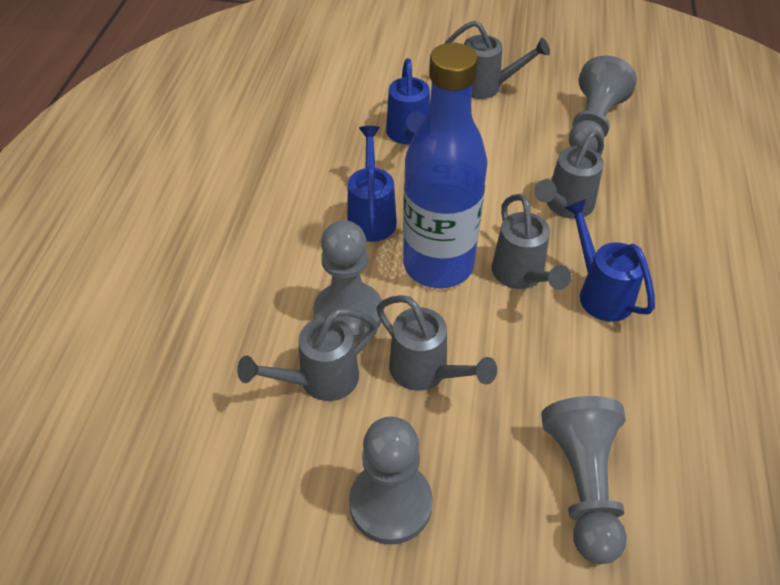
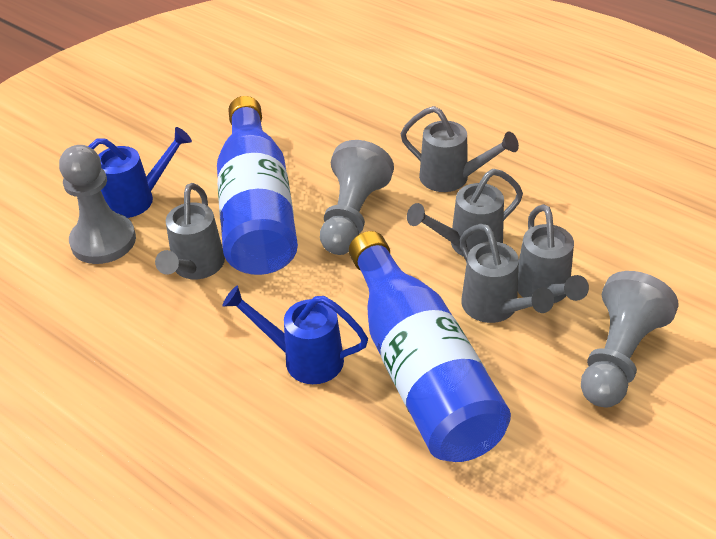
blue bottle: [403,43,488,288] = 1 -> [217,96,298,275] [349,231,511,462] = 2
blue watering can: [347,126,397,242] [386,58,430,145] [564,199,655,322] = 3 -> [88,127,192,218] [222,286,368,384] = 2
grey pawn: [313,220,382,342] [349,416,433,545] [541,396,627,564] [569,55,637,152] = 4 -> [59,145,136,264] [320,140,394,255] [581,271,679,407] = 3

